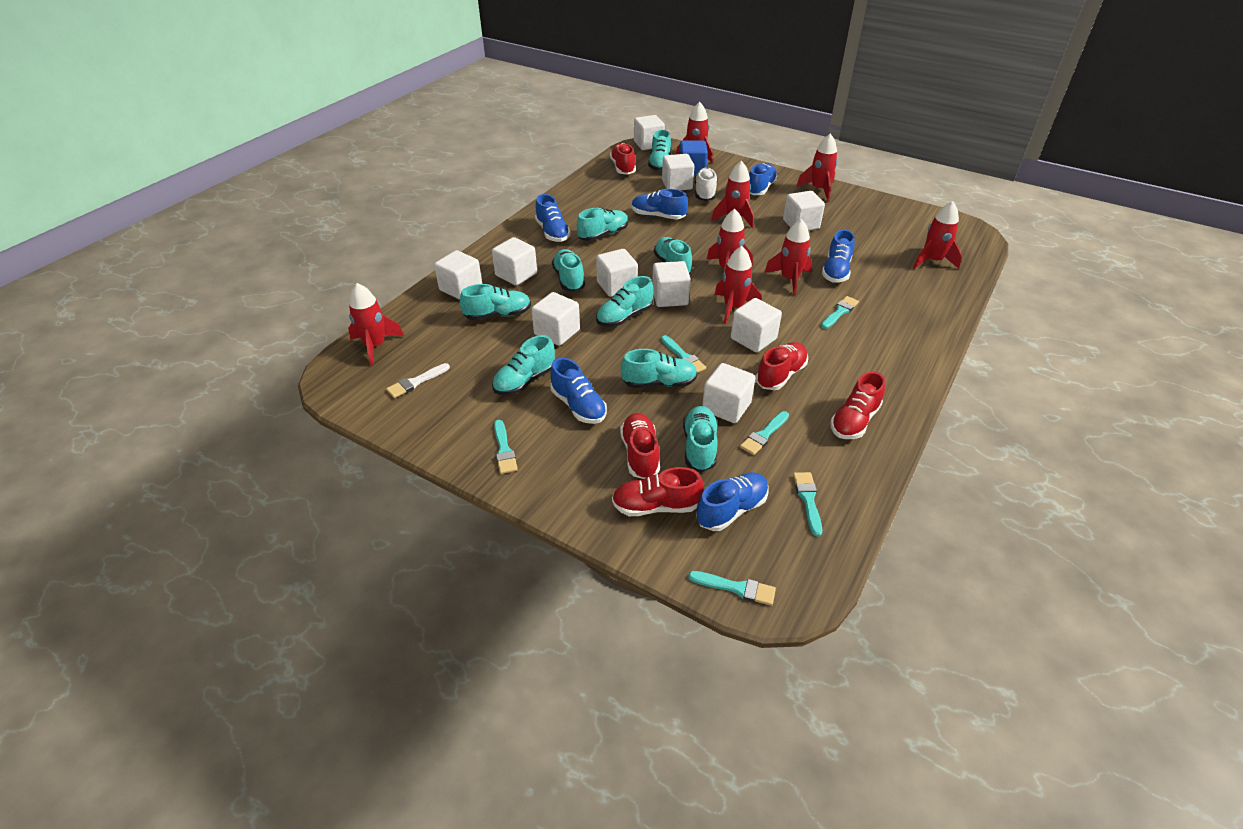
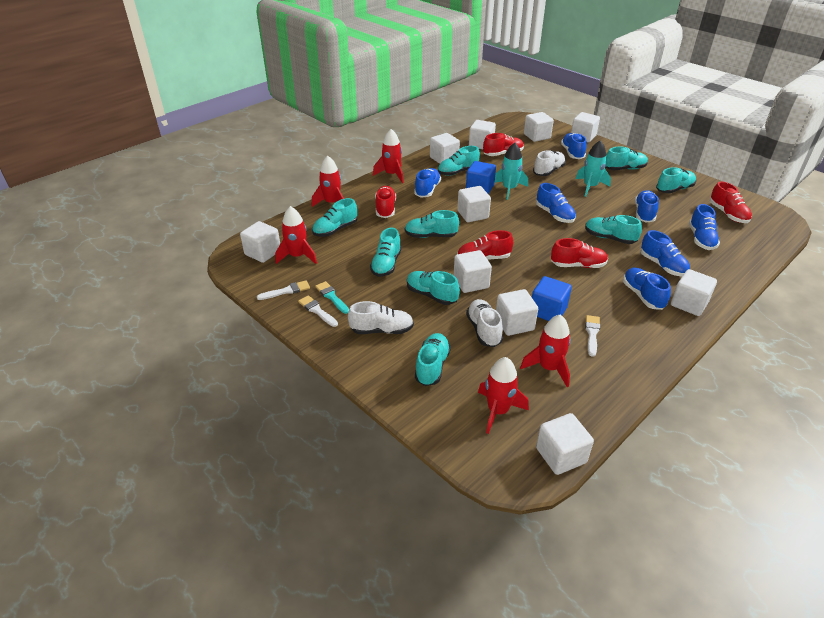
blue cube: [679,140,708,176] = 1 -> [466,161,496,194] [532,276,572,321] = 2
blue shoe: [535,194,571,242] [550,358,607,424] [632,189,688,220] [696,472,769,531] [749,163,778,195] [822,229,855,283] = 6 -> [414,168,441,198] [536,183,576,223] [561,133,587,159] [623,268,671,310] [635,190,659,222] [640,230,690,277] [689,204,720,250] = 7
red rocket: [348,283,404,366] [676,102,713,163] [707,209,753,272] [711,161,754,228] [714,246,762,324] [764,219,812,295] [796,134,838,201] [913,201,962,269] = 8 -> [275,206,317,264] [312,156,344,207] [373,129,404,183] [478,357,529,434] [520,315,571,387] = 5
turquoise brush: [494,420,518,474] [661,335,706,372] [688,571,776,606] [740,411,789,455] [793,472,822,536] [821,296,859,329] = 6 -> [315,281,349,314] = 1
turquoise rocket: none = 0 -> [495,143,528,200] [576,140,611,197] = 2
white brush: [386,363,450,398] = 1 -> [257,280,310,300] [298,295,338,327] [585,315,600,357] = 3
white shoe: [694,167,718,201] = 1 -> [348,301,414,334] [466,299,503,347] [533,150,566,176] = 3

